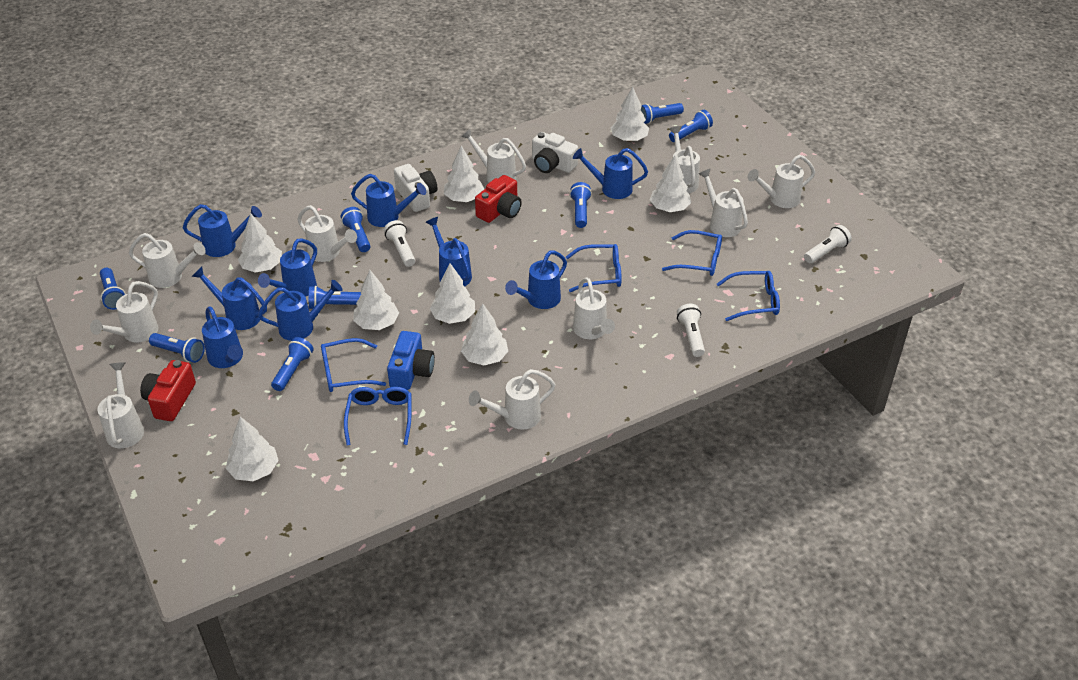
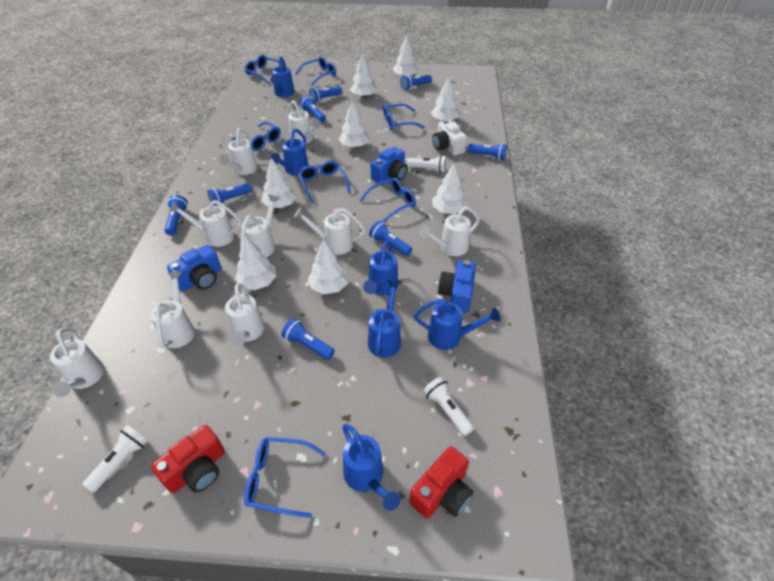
blue camera: [387,331,435,390] = 1 -> [167,245,222,291] [370,147,408,183] [438,260,476,313] = 3
blue glasses: [321,338,386,392] [344,387,412,446] [566,244,622,292] [662,230,722,276] [717,271,780,321] = 5 -> [231,122,281,151] [244,55,284,84] [244,437,326,518] [295,56,336,86] [298,161,351,203] [359,178,416,223] [383,104,424,130] = 7
blue watering can: [183,204,262,257] [192,267,267,330] [202,306,243,368] [258,238,317,297] [258,280,343,341] [351,174,426,227] [426,217,472,286] [505,250,567,309] [573,148,648,199] = 9 -> [270,56,295,97] [270,129,309,175] [342,423,401,511] [363,240,398,295] [368,280,401,358] [414,299,501,350] = 6
white camera: [394,164,437,212] [532,132,578,173] = 2 -> [432,119,467,156] = 1
white watering can: [90,281,159,343] [97,362,144,448] [129,233,206,288] [297,205,357,262] [461,129,526,183] [469,369,556,430] [573,277,615,339] [669,126,700,193] [699,169,748,237] [748,155,815,208] = 10 -> [50,328,104,397] [150,272,195,348] [170,200,242,247] [219,128,257,175] [225,283,265,346] [240,195,280,257] [287,100,321,143] [294,207,365,255] [419,206,480,256] = 9

